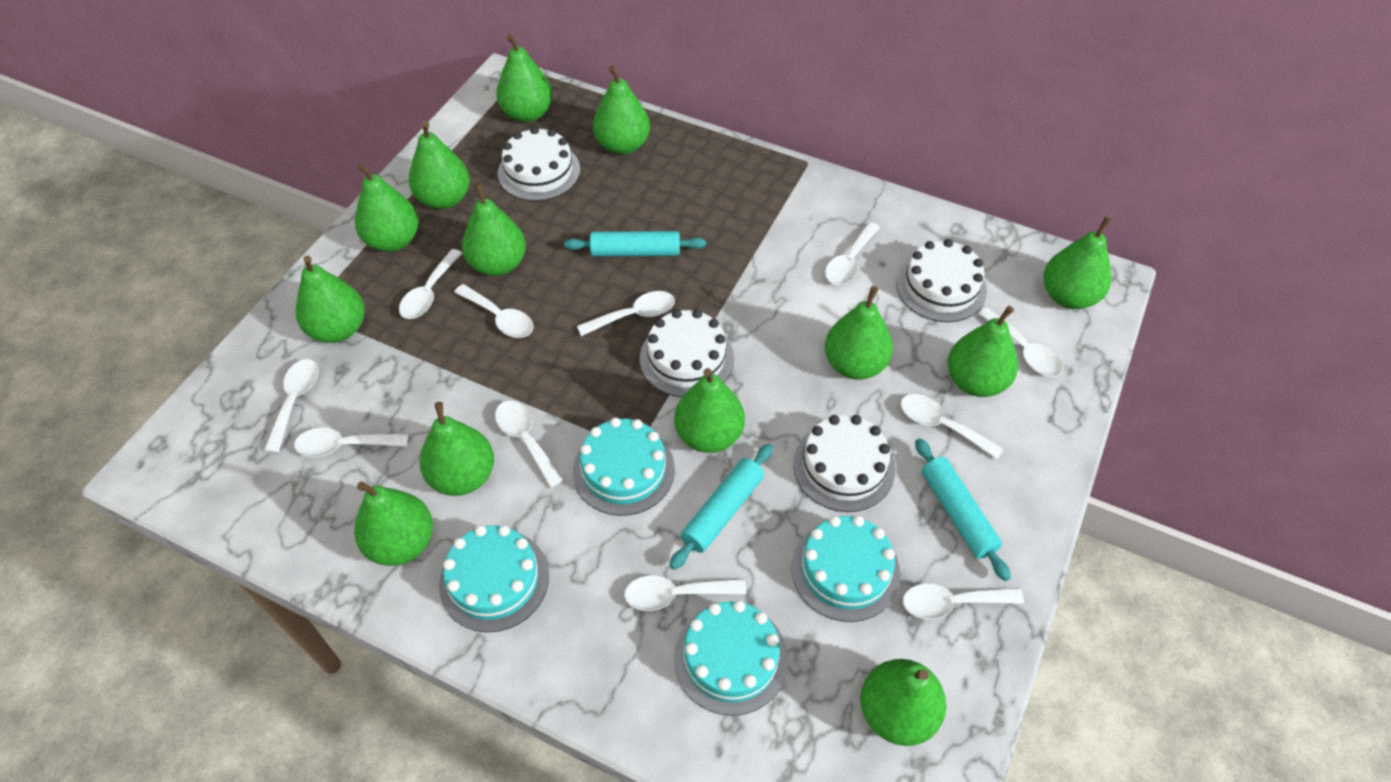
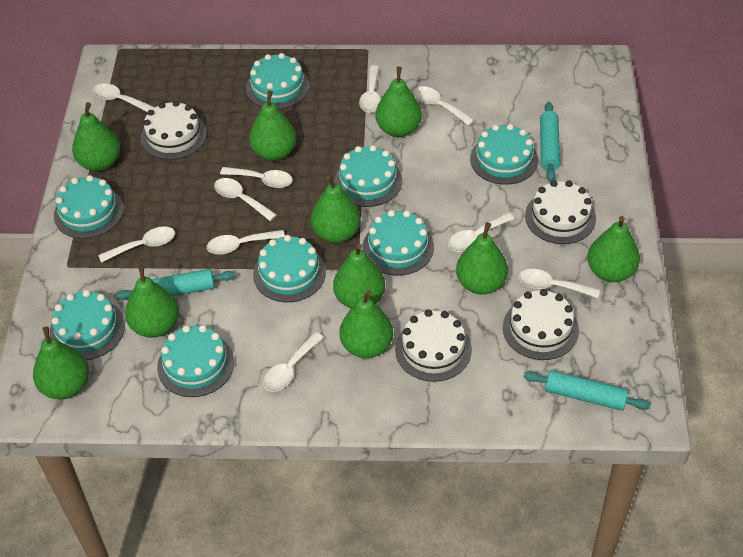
green pear: [296,256,365,343] [354,481,433,566] [355,163,419,252] [409,121,470,209] [420,402,494,496] [462,183,526,276] [496,34,553,122] [593,65,650,154] [674,368,745,453] [825,286,893,380] [860,659,946,746] [947,305,1018,397] [1043,216,1112,309] = 13 -> [33,327,89,399] [72,102,120,171] [125,265,179,338] [249,90,296,161] [311,175,361,243] [333,244,385,308] [340,290,393,358] [376,67,422,137] [456,222,508,294] [587,216,640,282] = 10
turquoise cake: [439,525,549,632] [573,417,675,516] [674,601,788,716] [791,516,900,622] = 4 -> [49,290,125,360] [54,175,124,239] [157,325,234,397] [246,53,310,109] [253,235,326,302] [334,145,402,207] [362,210,434,276] [470,124,538,185] = 8
white spoon: [264,359,319,453] [294,428,409,457] [399,249,463,319] [454,284,534,338] [495,401,564,488] [577,291,675,336] [624,575,747,611] [825,222,880,285] [900,394,1004,459] [903,584,1024,619] [978,307,1063,377] = 11 -> [93,83,155,112] [98,226,175,263] [207,230,285,255] [214,178,277,221] [220,167,293,188] [263,332,324,392] [359,66,381,113] [413,86,474,125] [448,212,514,252] [518,269,600,298] = 10

